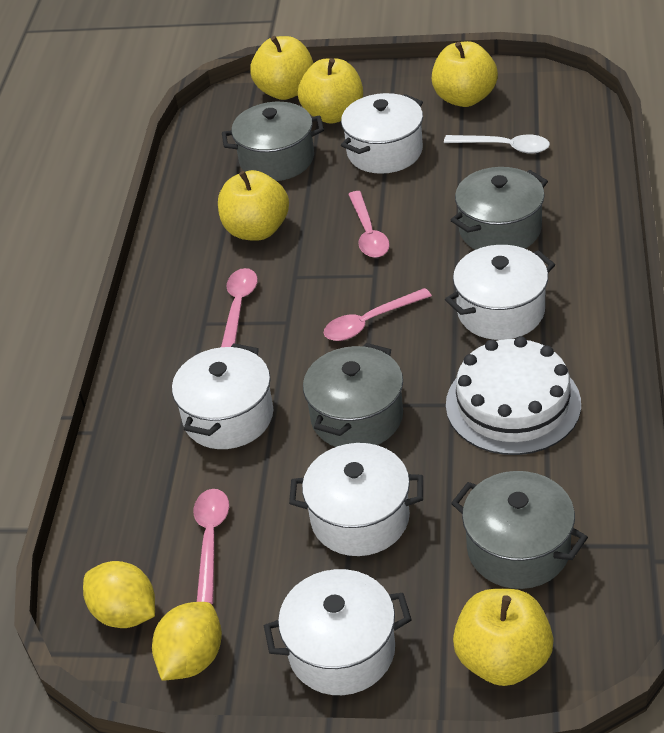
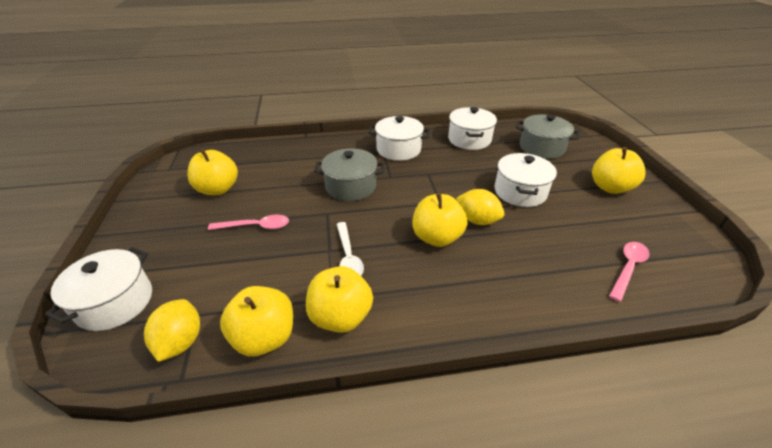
grey pot: [222,102,324,181] [303,343,403,447] [451,167,548,250] [451,471,588,589] = 4 -> [314,148,384,201] [516,114,580,159] = 2
pink spoon: [193,489,229,604] [221,268,258,347] [324,288,432,341] [348,191,390,258] = 4 -> [208,215,289,230] [609,242,649,302] = 2
white cake: [446,336,581,455] = 1 -> none = 0
white pot: [172,343,273,449] [264,569,412,695] [289,443,423,556] [341,93,423,174] [445,245,555,340] = 5 -> [45,247,152,331] [368,116,430,161] [448,107,497,150] [495,153,557,207] = 4

